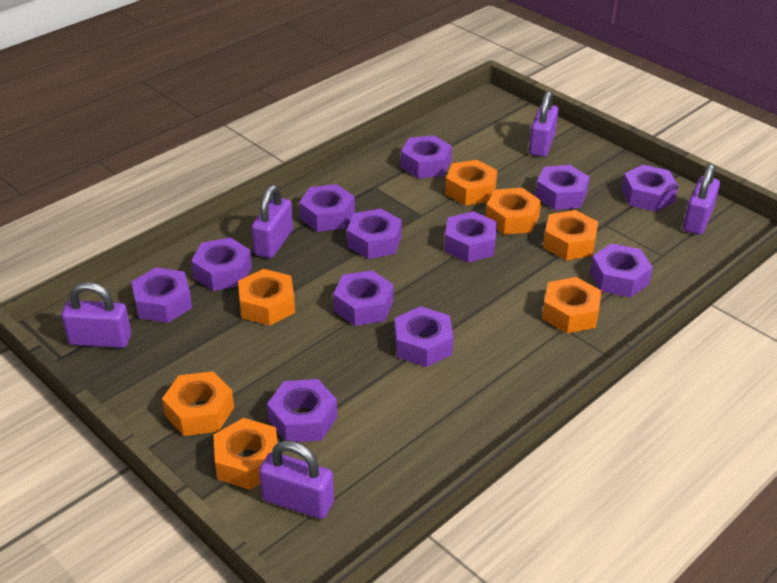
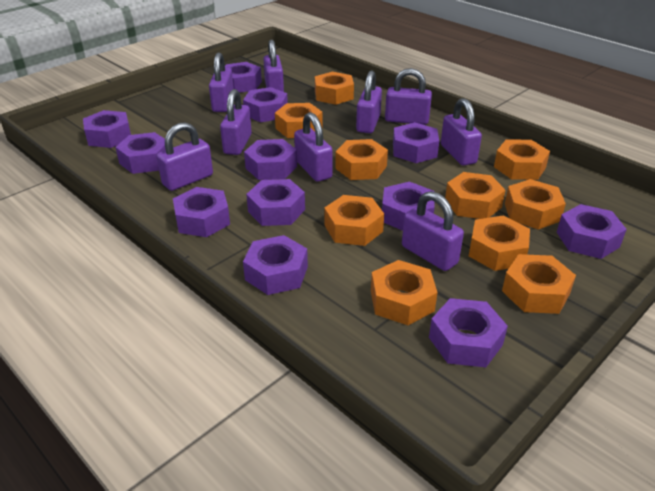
orange nut: [162,371,234,436] [213,418,278,490] [238,269,295,326] [445,160,497,206] [486,188,541,235] [542,277,602,334] [543,210,598,260] = 7 -> [275,103,322,138] [315,72,354,105] [324,195,384,246] [335,139,388,180] [371,260,438,325] [445,172,506,219] [469,216,530,271] [494,139,550,180] [502,254,576,314] [505,179,566,230] = 10
purple padlock: [61,282,131,348] [251,185,293,258] [259,440,334,519] [529,91,558,157] [683,164,720,235] = 5 -> [157,122,213,191] [209,52,234,112] [220,89,252,155] [263,40,284,92] [294,112,333,182] [356,71,382,133] [385,68,432,125] [402,191,464,271] [441,98,482,166] = 9

